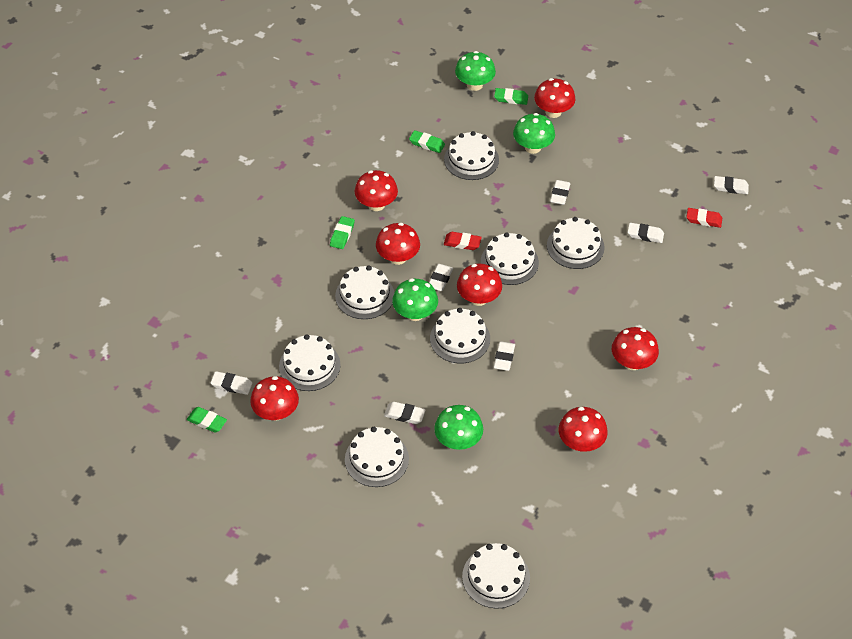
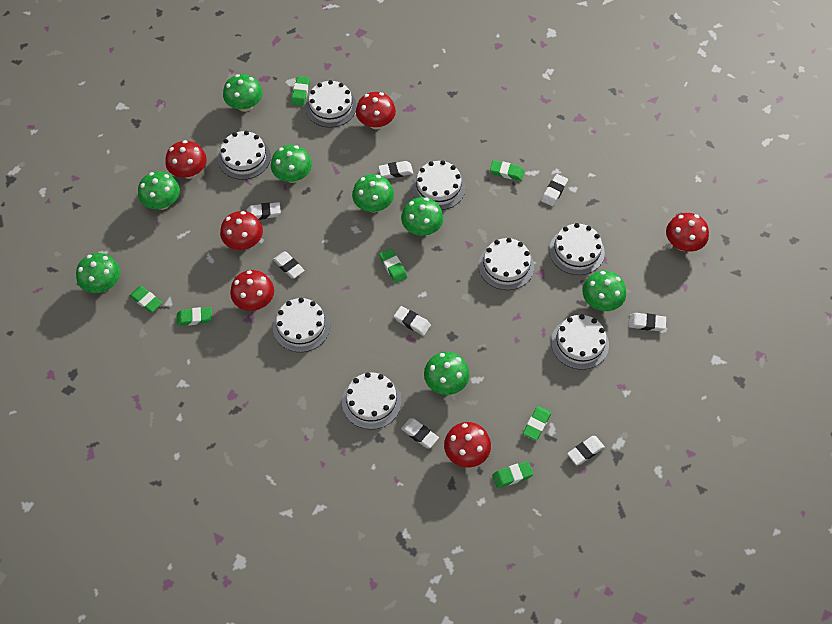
green eraser: [187,407,227,433] [330,216,355,249] [409,130,445,153] [494,88,528,105] = 4 -> [129,286,162,313] [177,307,212,326] [291,76,310,106] [379,249,407,283] [490,160,524,181] [492,461,534,488] [523,406,551,440] = 7
green mushroom: [392,278,438,321] [434,405,483,450] [455,51,496,91] [513,113,555,154] = 4 -> [76,253,120,293] [138,171,180,210] [223,74,263,112] [271,145,312,183] [352,174,394,212] [401,197,443,236] [424,352,470,395] [582,271,626,311] = 8
red eraser: [444,232,482,250] [687,208,722,228] = 2 -> none = 0
red mushroom: [250,376,299,421] [355,170,398,211] [376,223,420,265] [457,264,502,306] [534,78,575,118] [559,407,608,452] [612,327,659,370] = 7 -> [165,140,207,179] [220,211,263,250] [230,270,274,311] [356,92,396,129] [444,422,491,467] [666,213,709,252] = 6
white eraser: [211,371,252,395] [384,402,426,424] [429,264,453,291] [494,341,515,371] [550,180,570,205] [628,223,664,243] [714,176,749,194] = 7 -> [247,202,281,220] [273,251,305,279] [378,161,413,179] [394,306,431,336] [401,418,439,448] [541,174,568,206] [567,436,605,465] [628,313,666,331] = 8

